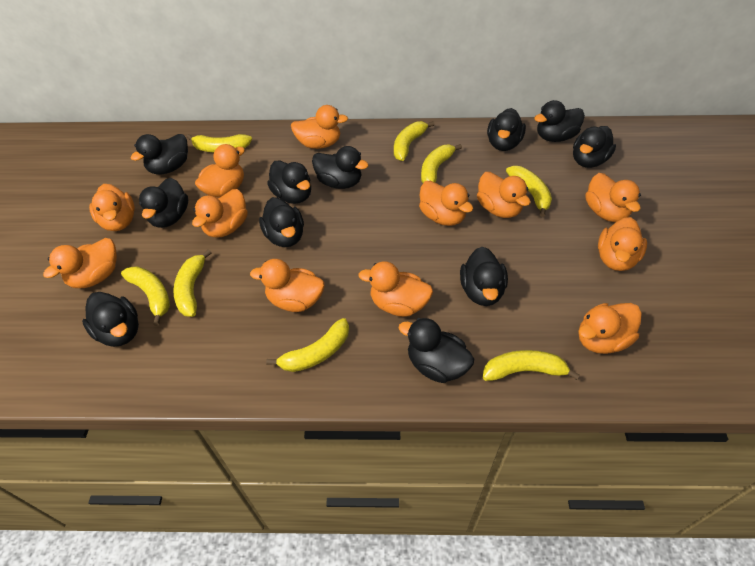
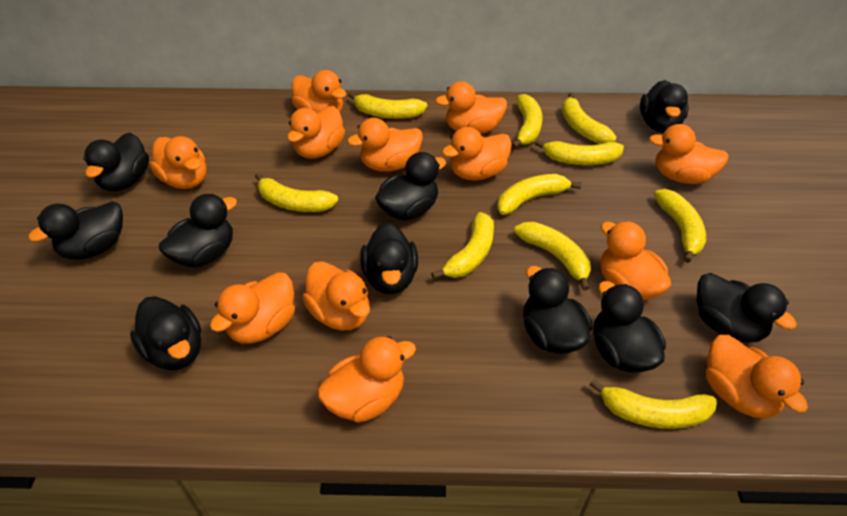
black duck: [82,292,139,347] [131,134,188,175] [139,178,188,228] [259,197,304,247] [267,160,311,204] [312,146,369,189] [399,318,474,383] [460,247,508,306] [487,108,526,151] [534,100,585,142] [573,126,616,168] = 11 -> [28,201,123,260] [83,133,149,191] [130,296,201,370] [159,194,237,267] [360,222,418,294] [375,152,446,220] [523,266,593,354] [593,281,666,373] [640,80,689,133] [697,273,797,343] = 10
yellow banana: [121,266,170,326] [174,249,212,317] [187,134,252,153] [266,318,349,372] [394,121,435,161] [421,144,462,183] [482,350,580,381] [506,166,552,217] = 8 -> [255,173,338,212] [348,92,427,119] [431,212,494,279] [497,174,581,215] [511,94,543,148] [514,222,591,291] [535,139,624,165] [562,92,617,144] [590,379,717,429] [654,189,706,263] = 10

